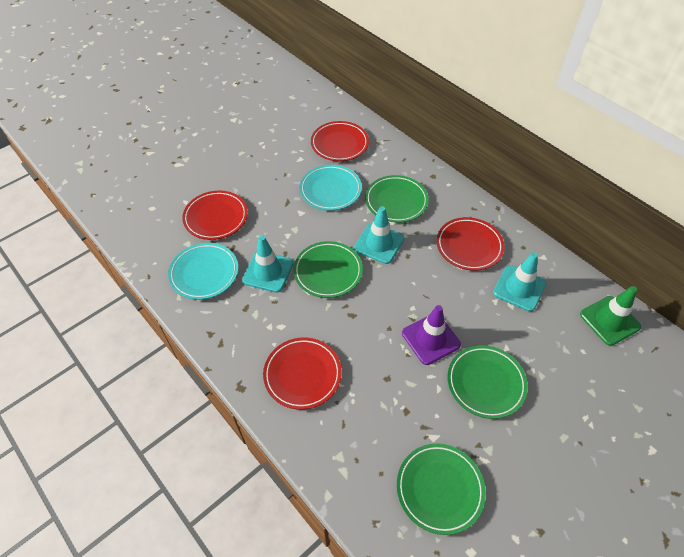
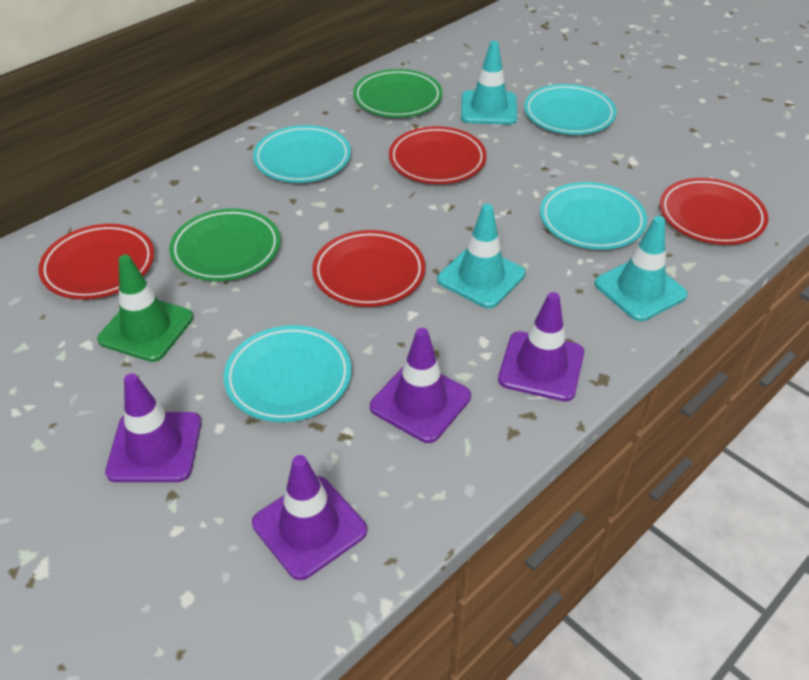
green plate: [293,241,363,298] [365,175,429,223] [397,443,486,535] [447,345,528,419] = 4 -> [169,208,280,281] [353,69,442,117] = 2
purple traffic cone: [402,305,461,365] = 1 -> [105,373,201,482] [252,455,367,580] [370,328,471,443] [498,292,584,401] = 4
turquoise plate: [168,243,238,300] [300,165,362,211] = 2 -> [223,325,351,422] [253,125,351,183] [524,84,617,135] [540,182,647,250] = 4

